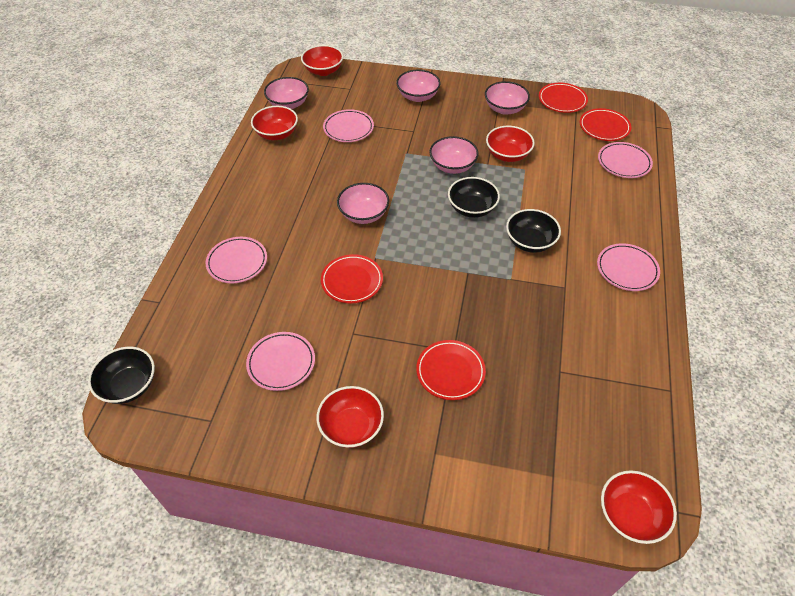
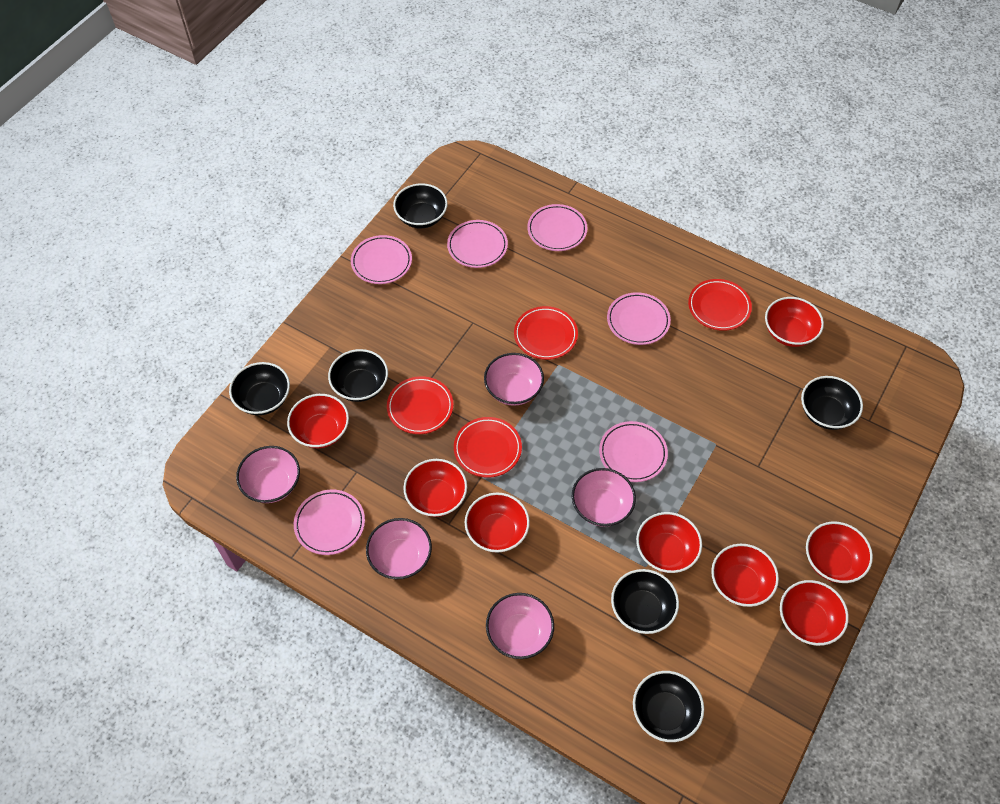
black bowl: [88,347,155,404] [448,177,500,218] [506,209,561,253] = 3 -> [229,362,290,415] [328,349,388,402] [393,183,448,228] [611,569,679,634] [633,671,704,742] [801,376,863,430] = 6
pink plate: [206,237,267,284] [246,332,315,391] [323,109,374,142] [597,243,660,291] [598,142,653,178] = 5 -> [294,489,365,555] [351,235,412,284] [447,220,508,268] [527,204,588,251] [599,421,668,482] [607,292,671,345] = 6
red bowl: [251,106,298,140] [301,45,343,76] [316,386,384,448] [486,126,535,162] [601,470,677,544] = 5 -> [287,394,349,448] [403,459,467,517] [465,493,530,553] [636,512,702,573] [711,544,779,607] [765,297,824,347] [780,580,849,646] [806,522,873,583] = 8

